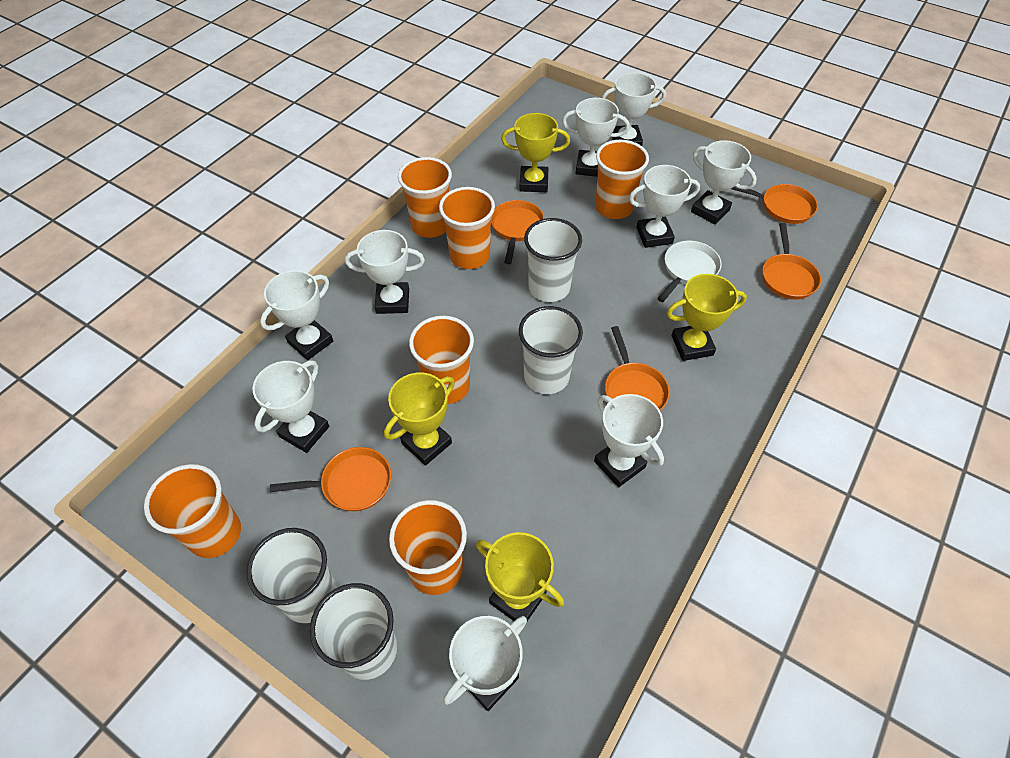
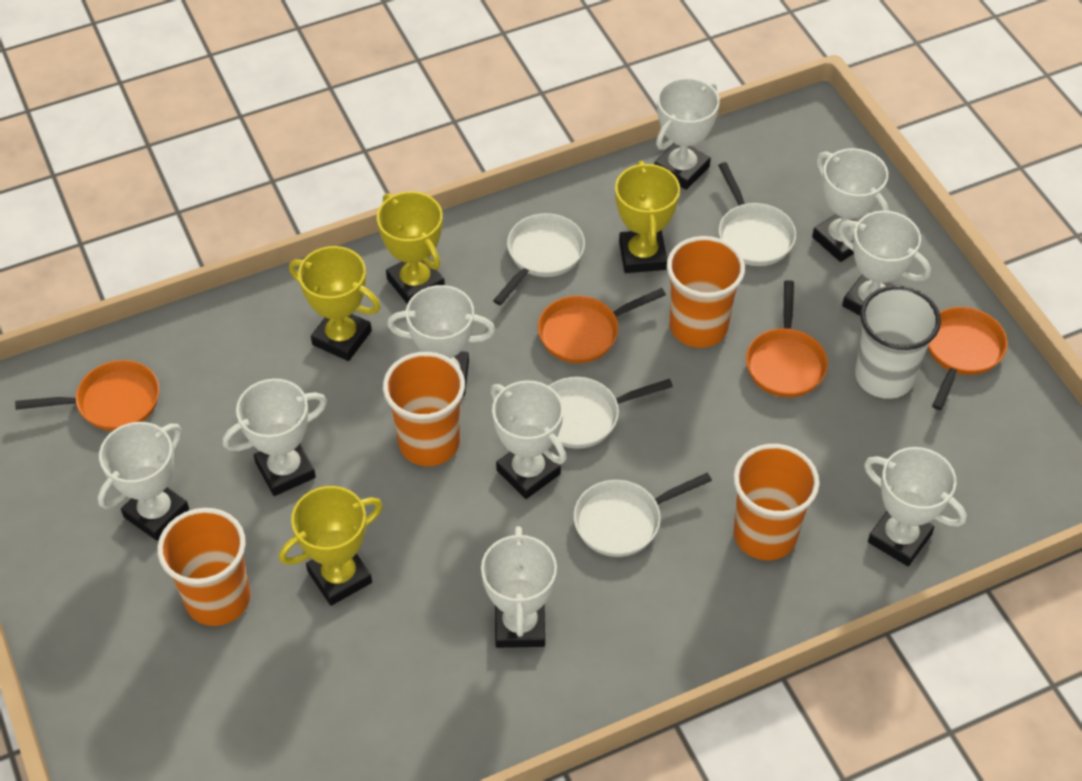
orange cup: [144,464,241,558] [389,500,467,595] [398,157,452,238] [409,316,474,404] [439,187,495,269] [595,140,649,219] = 6 -> [157,508,250,626] [383,352,465,466] [667,236,745,348] [734,444,819,560] = 4
orange pan: [270,447,391,511] [491,200,544,264] [605,326,670,410] [731,184,818,224] [762,223,821,300] = 5 -> [15,360,159,431] [538,288,666,363] [746,280,828,398] [928,307,1007,410] = 4
white cup: [246,528,337,623] [310,583,397,680] [519,306,583,394] [524,218,582,302] = 4 -> [855,286,941,399] = 1
white pan: [657,241,722,302] = 1 -> [493,213,585,305] [549,377,673,449] [574,473,712,557] [718,162,796,266] = 4

